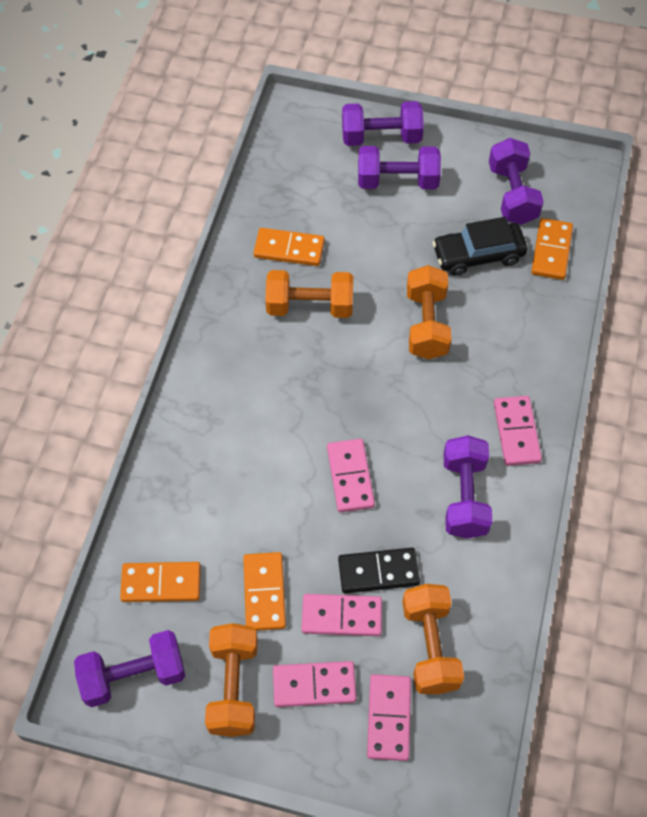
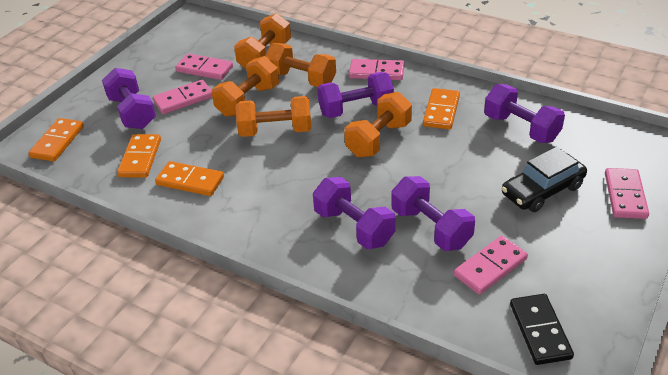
orange dumbbell: [205,623,258,737] [265,270,353,318] [402,584,464,694] [407,265,451,359] = 4 -> [212,56,279,117] [234,13,291,69] [235,96,311,137] [265,43,336,87] [344,92,412,157] = 5

